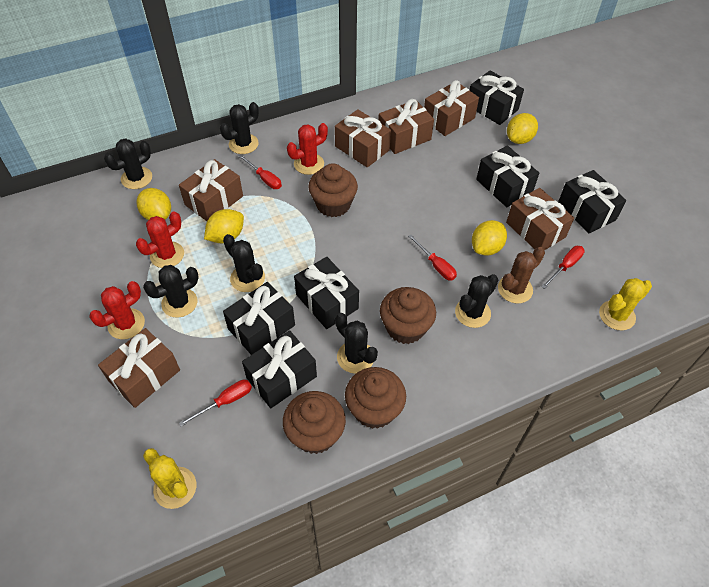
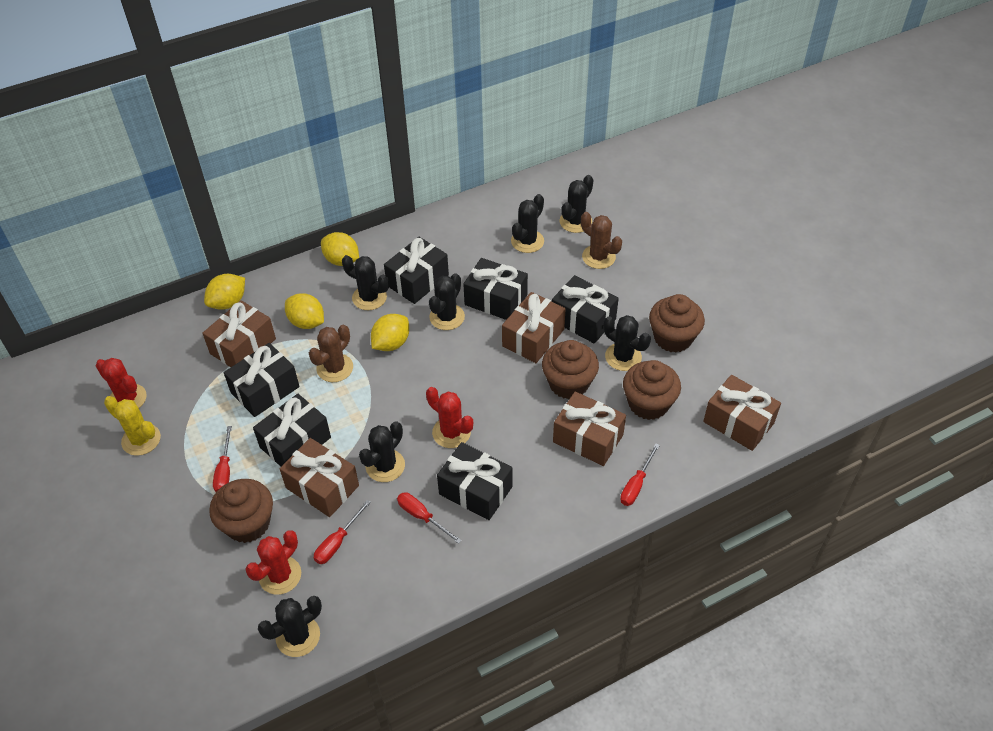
black cactus: [104,138,152,189] [143,265,199,318] [220,102,259,154] [223,234,265,292] [335,313,378,374] [455,274,498,328] = 6 -> [258,596,322,657] [342,255,389,310] [359,421,405,482] [429,273,465,330] [511,194,544,253] [559,175,593,233] [603,315,651,371] = 7
brown cactus: [498,247,545,303] = 1 -> [309,325,353,382] [581,212,622,269] = 2
brown gift: [98,328,180,408] [179,159,243,221] [335,109,391,168] [378,99,434,154] [424,80,479,136] [506,188,574,250] = 6 -> [202,300,276,367] [280,438,359,517] [502,292,566,363] [553,392,626,466] [703,375,781,451] = 5
yellow cactus: [143,448,196,509] [599,278,652,331] = 2 -> [104,396,161,456] = 1

